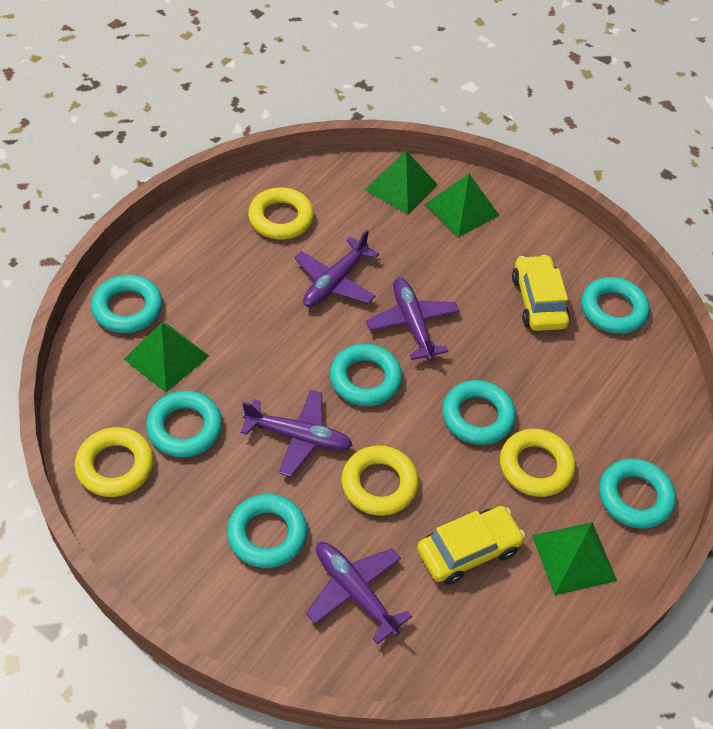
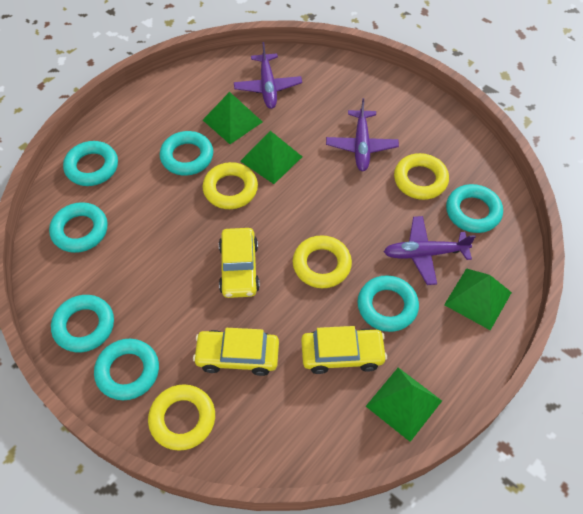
purple plane: [241,389,353,477] [294,230,379,307] [306,542,412,645] [366,278,459,361] = 4 -> [234,42,302,109] [326,98,399,171] [384,216,476,285] = 3
yellow car: [417,506,525,585] [512,255,570,331] = 2 -> [193,328,279,376] [219,228,260,298] [301,326,387,374] = 3

